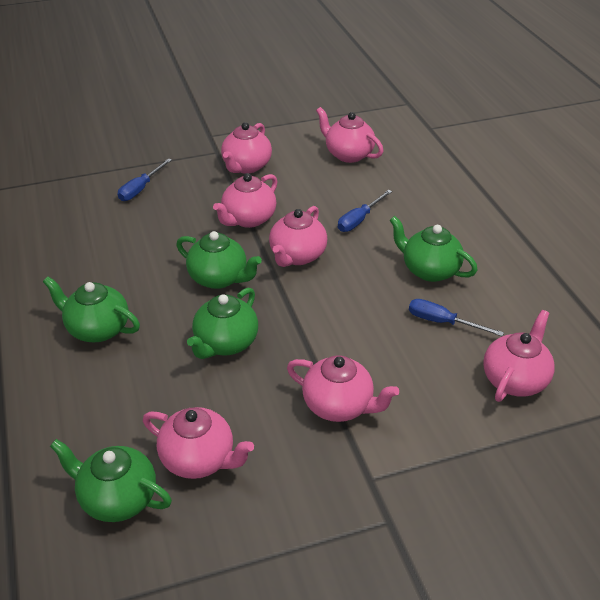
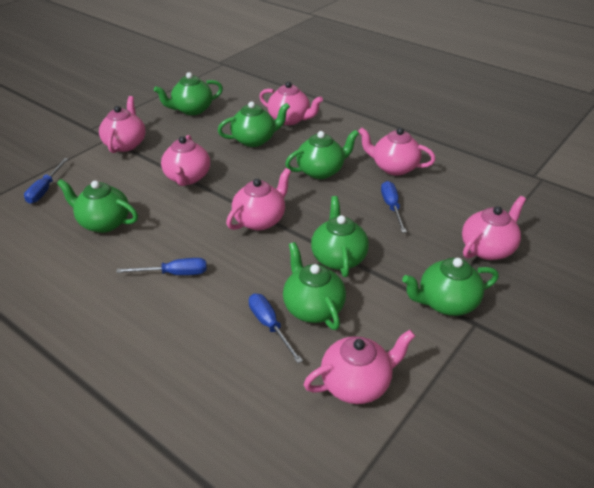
blue screwdriver: [118,158,172,201] [338,190,392,232] [409,299,504,336] = 3 -> [24,158,68,204] [116,258,207,275] [249,293,303,363] [381,181,407,233] = 4
green teapot: [43,277,140,342] [50,439,172,522] [176,231,262,289] [187,287,258,359] [390,216,478,282] = 5 -> [57,179,138,233] [154,72,223,115] [218,101,290,147] [283,242,346,330] [285,130,359,179] [311,196,369,277] [402,258,499,316] = 7

